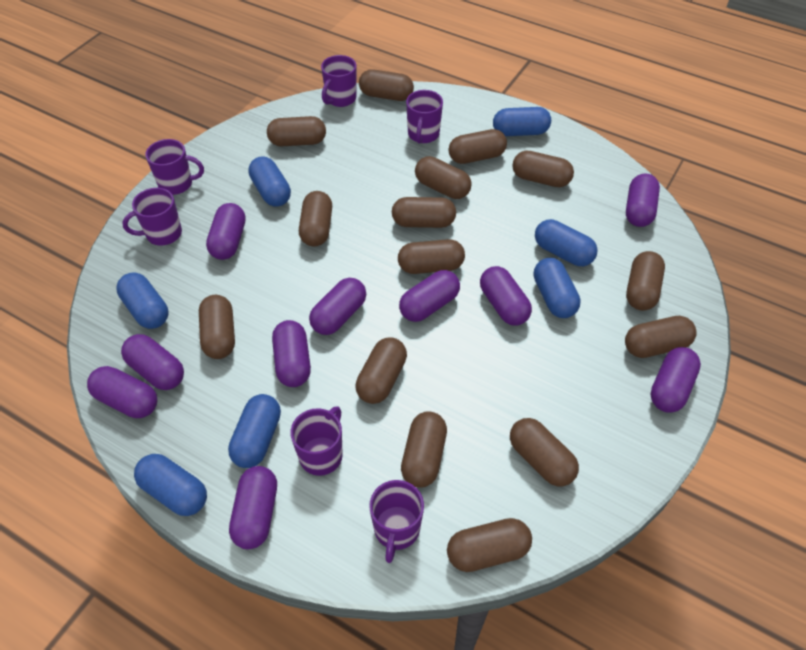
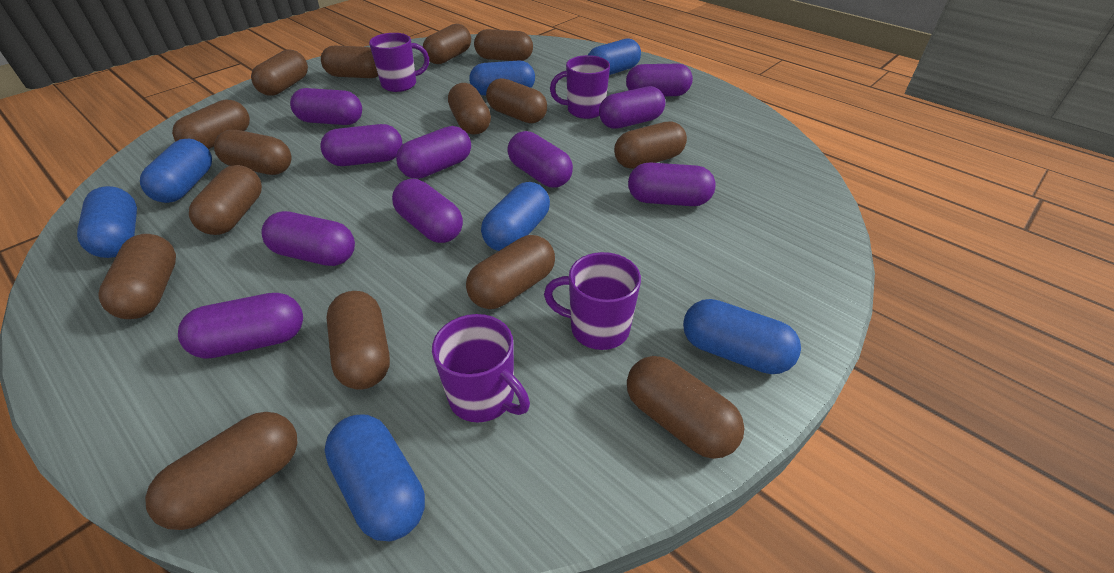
purple mug: [122,188,182,246] [145,139,204,195] [290,406,343,476] [321,55,356,107] [369,480,424,563] [406,90,443,144] = 6 -> [369,33,429,92] [432,314,530,422] [544,252,641,350] [550,55,610,119] = 4

